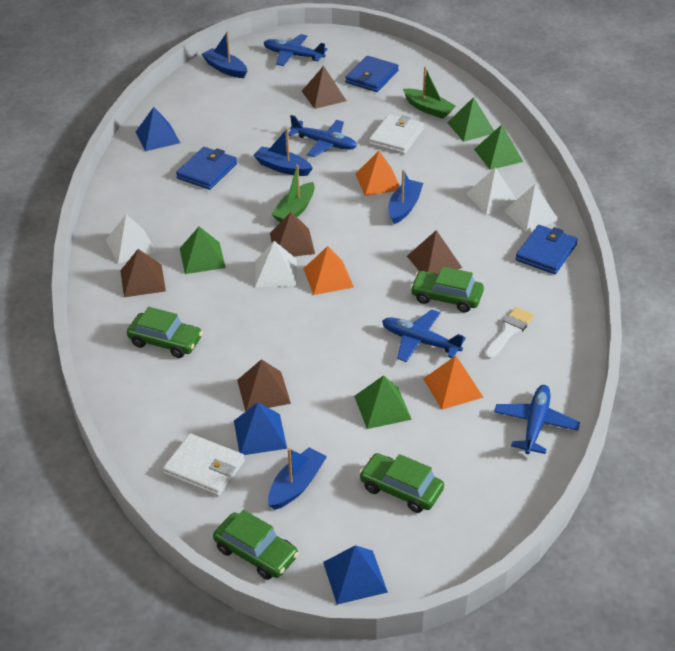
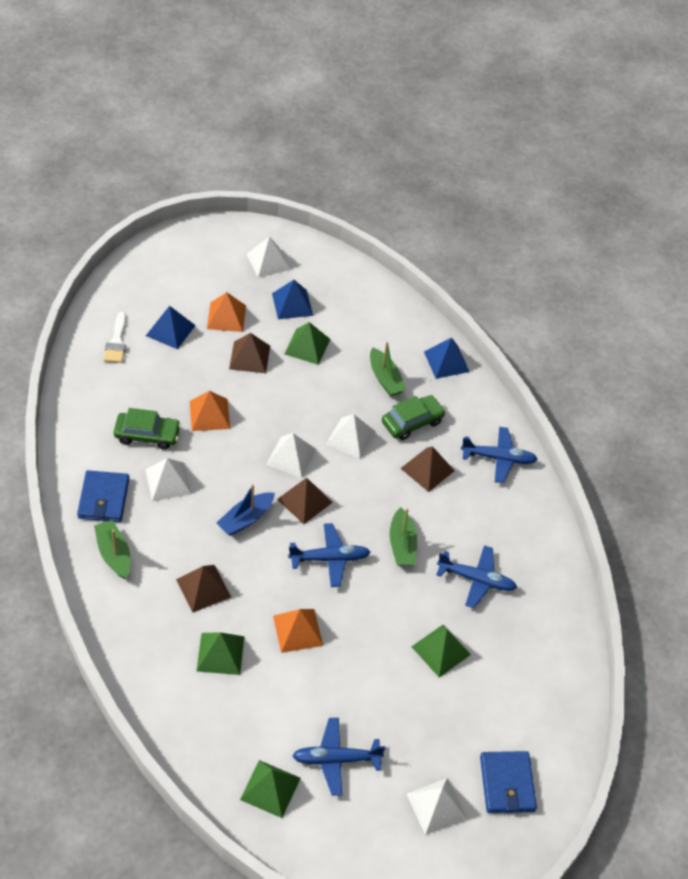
blue boat: [201,32,247,78] [253,128,313,176] [268,447,327,510] [389,169,423,224] = 4 -> [217,484,275,536] = 1
blue wallet: [176,147,237,190] [345,56,399,92] [516,225,578,274] = 3 -> [77,470,129,522] [480,751,537,813] = 2
brown pyramid: [120,249,166,297] [237,359,291,411] [270,212,315,256] [302,66,347,109] [407,230,462,274] = 5 -> [176,565,231,613] [229,333,270,373] [277,478,333,524] [400,446,455,492] = 4
green boat: [271,165,315,222] [403,66,455,119] = 2 -> [94,520,130,579] [370,342,406,396] [389,507,417,566] = 3
green car: [127,307,203,358] [213,510,299,580] [359,453,444,513] [410,266,484,312] = 4 -> [114,408,181,450] [382,395,446,440] = 2
white pyramid: [106,215,157,263] [255,241,297,287] [466,167,517,215] [504,184,559,232] = 4 -> [145,458,192,501] [246,237,291,278] [266,433,317,478] [326,414,376,459] [406,778,467,835] = 5
white wallet: [163,433,245,496] [369,114,424,154] = 2 -> none = 0

